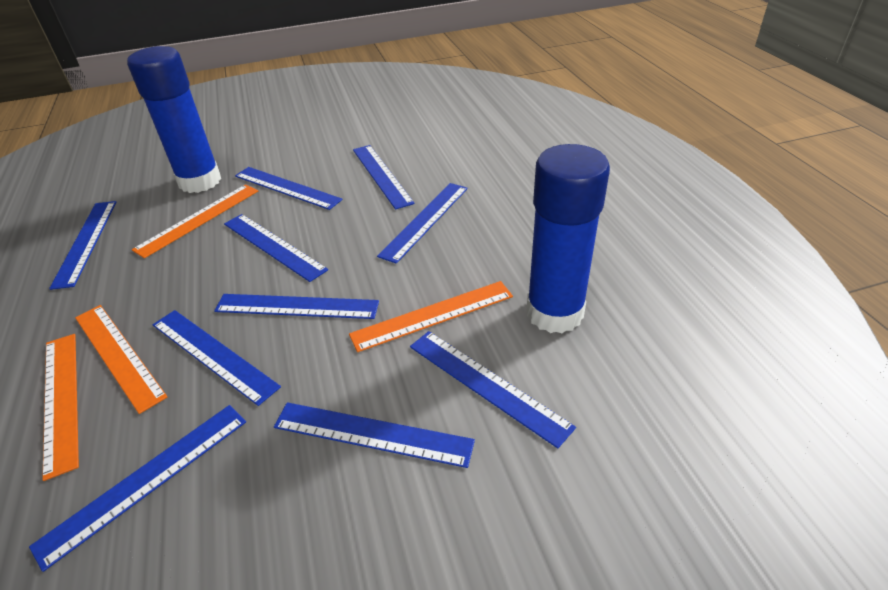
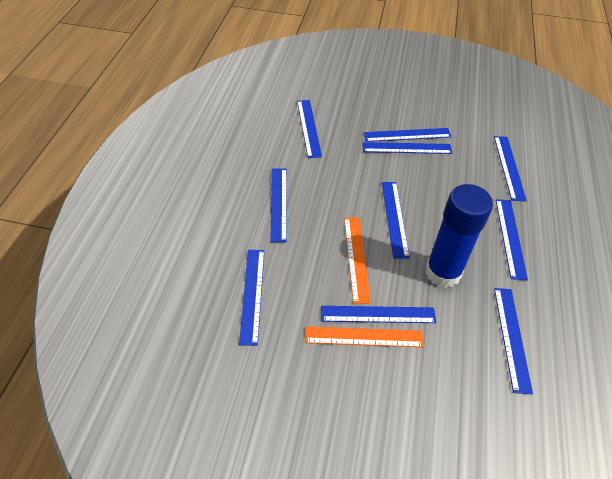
blue glue stick: [127,46,221,193] [527,144,610,333] = 2 -> [425,184,493,288] = 1
orange ruler: [42,334,79,481] [75,305,167,414] [132,184,258,258] [349,281,513,352] = 4 -> [305,326,424,347] [344,218,371,304] = 2

